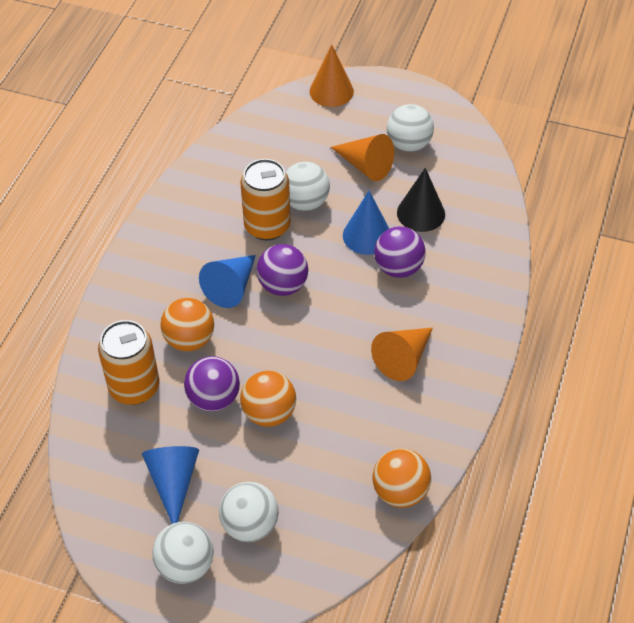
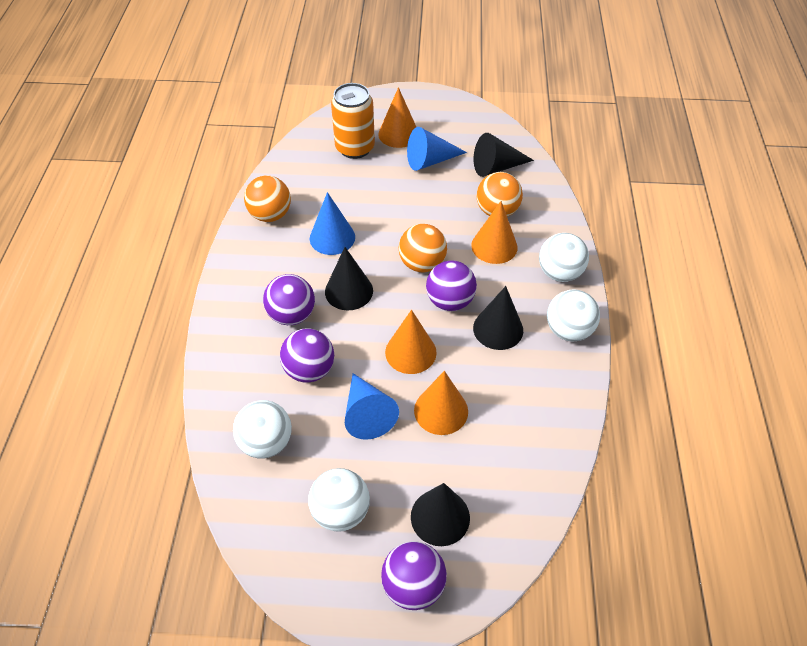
black cone: [397,168,445,232] = 1 -> [325,247,373,311] [411,483,470,546] [473,286,523,350] [474,133,534,177] = 4
orange can: [98,320,160,405] [240,159,291,241] = 2 -> [331,83,375,159] = 1
orange cone: [310,45,354,107] [331,134,394,181] [371,328,433,381] = 3 -> [378,87,416,148] [385,310,437,374] [414,371,468,435] [471,201,518,264] = 4
purple ball: [184,356,240,412] [257,244,308,296] [374,226,426,278] = 3 -> [263,274,315,325] [280,328,334,383] [381,541,447,610] [426,261,477,311] = 4

